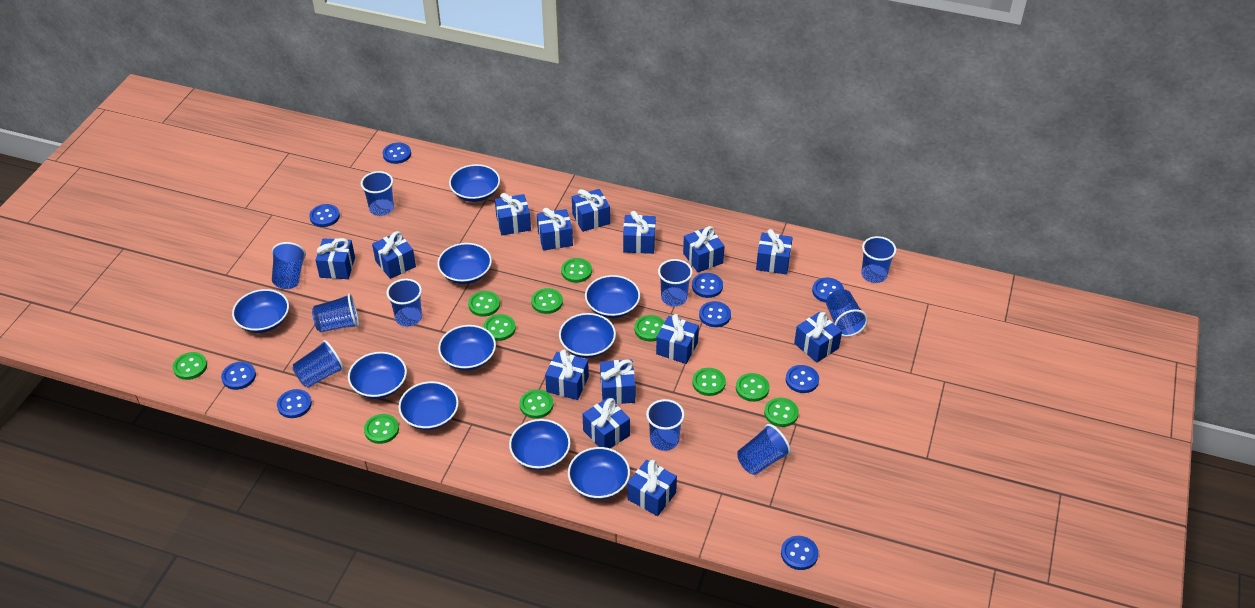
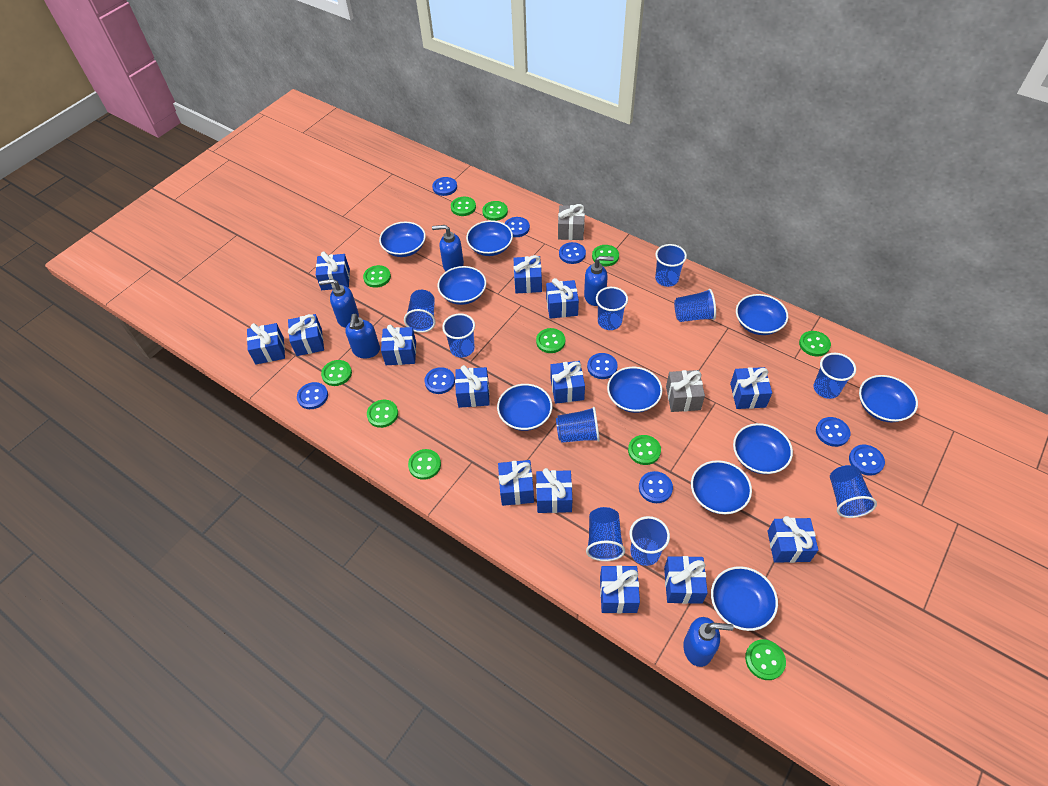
blue soap dispenser: none = 0 -> [319,279,359,328] [345,314,380,358] [432,225,464,271] [584,256,614,306] [683,617,734,667] = 5
grey gift: none = 0 -> [558,204,585,240] [666,370,705,412] = 2

